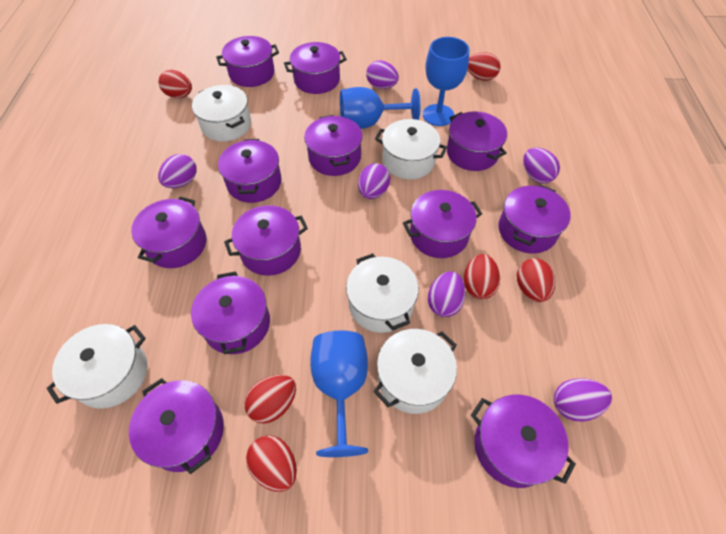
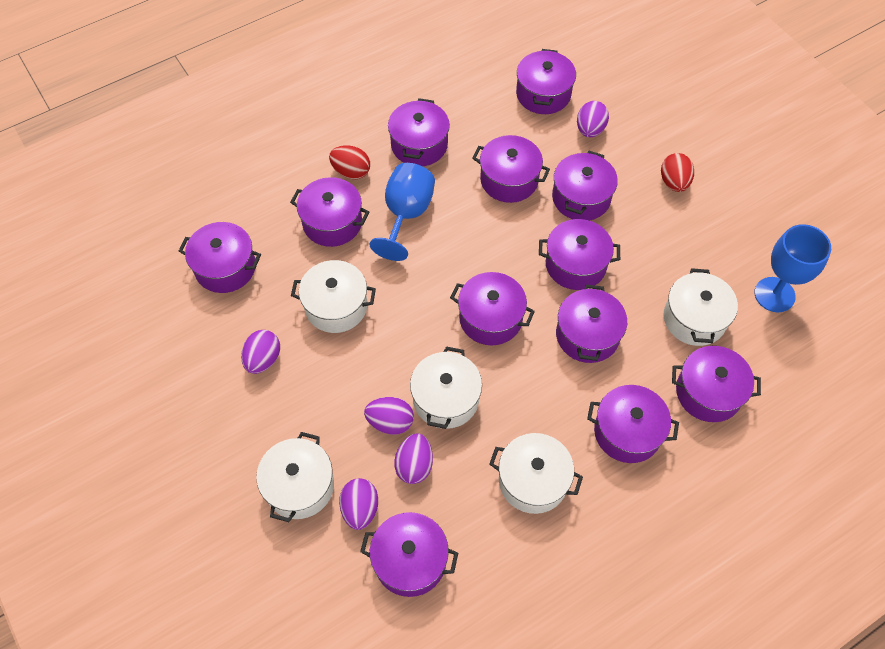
blue goblet: [310,330,368,457] [340,87,421,129] [423,37,469,126] = 3 -> [369,163,435,261] [754,224,831,312] = 2
purple egg: [158,154,197,188] [358,163,390,199] [366,60,399,89] [428,271,466,317] [523,148,560,183] [554,378,612,422] = 6 -> [241,330,280,374] [339,478,378,530] [364,397,414,435] [394,433,433,484] [577,101,609,137] = 5
red egg: [159,70,192,98] [244,375,296,424] [246,435,297,492] [464,254,500,299] [468,52,501,81] [517,258,555,302] = 6 -> [329,145,370,180] [661,153,694,192] = 2

